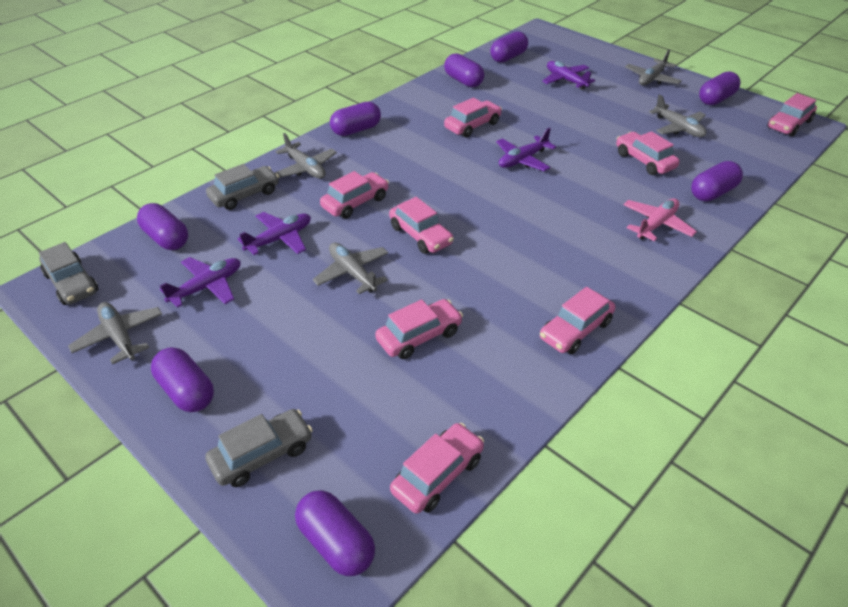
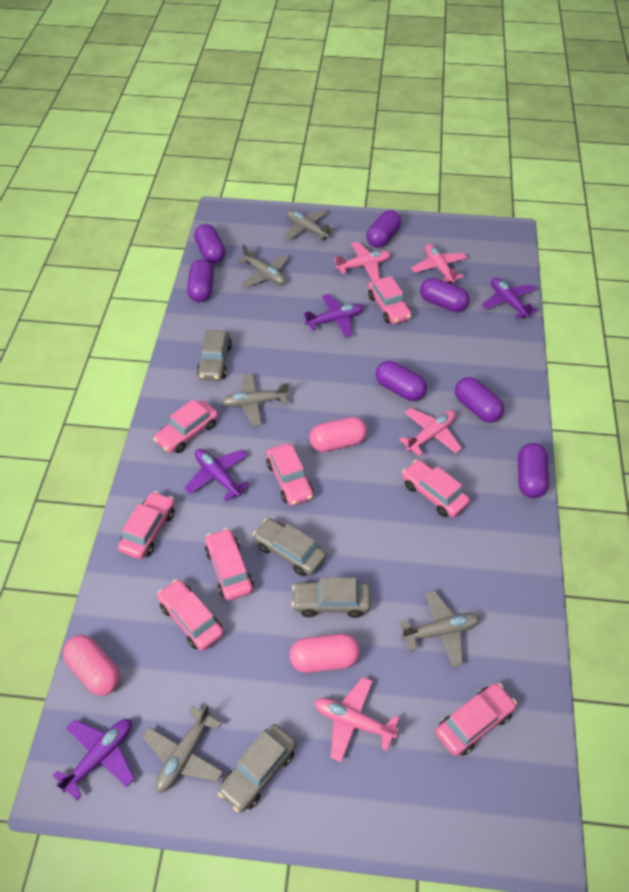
grey car: [39,242,98,305] [205,409,313,487] [206,164,279,210] = 3 -> [197,330,232,381] [218,724,297,812] [253,518,326,576] [292,577,371,618] = 4
pink capsule: none = 0 -> [63,635,120,696] [289,634,360,673] [309,417,367,452] = 3
pink plane: [623,198,697,241] = 1 -> [314,677,399,762] [334,242,391,281] [399,408,462,457] [411,244,467,283] = 4
purple capsule: [137,203,188,250] [151,347,214,412] [295,490,375,576] [330,102,381,136] [444,53,484,87] [490,31,528,63] [691,161,743,201] [699,71,741,105] = 8 -> [187,259,214,302] [194,224,225,264] [366,210,401,248] [375,361,427,401] [420,278,469,312] [455,377,504,423] [518,443,549,498] = 7

